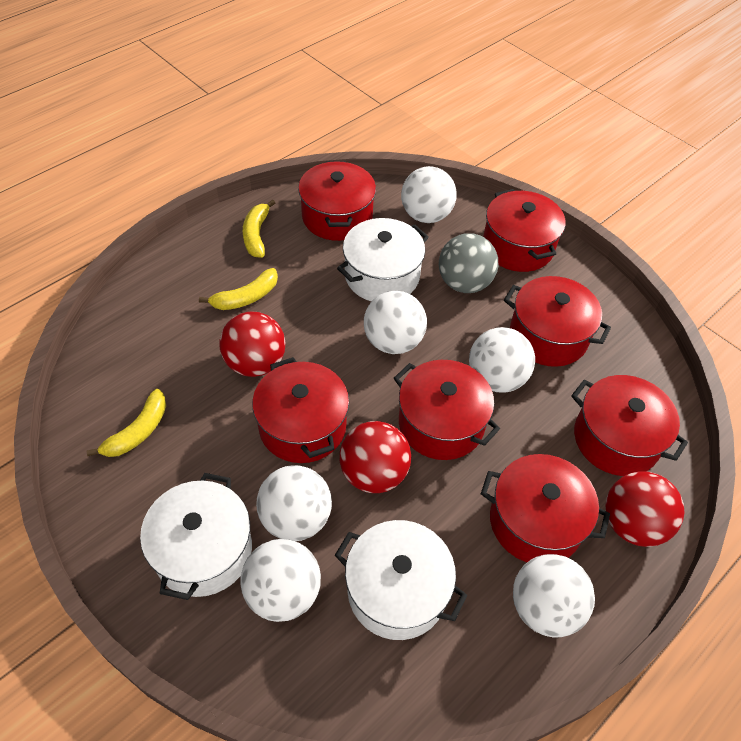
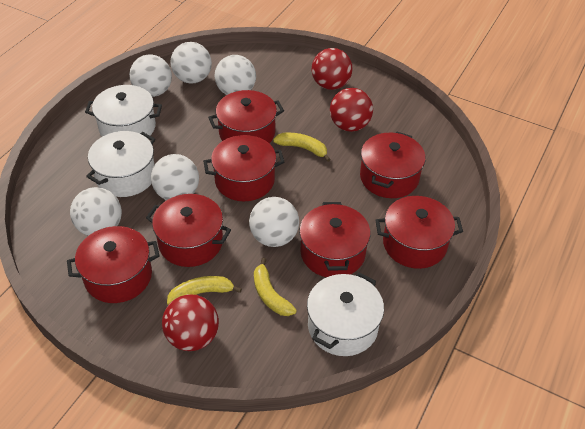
grey ball: [439,233,498,293] = 1 -> none = 0

